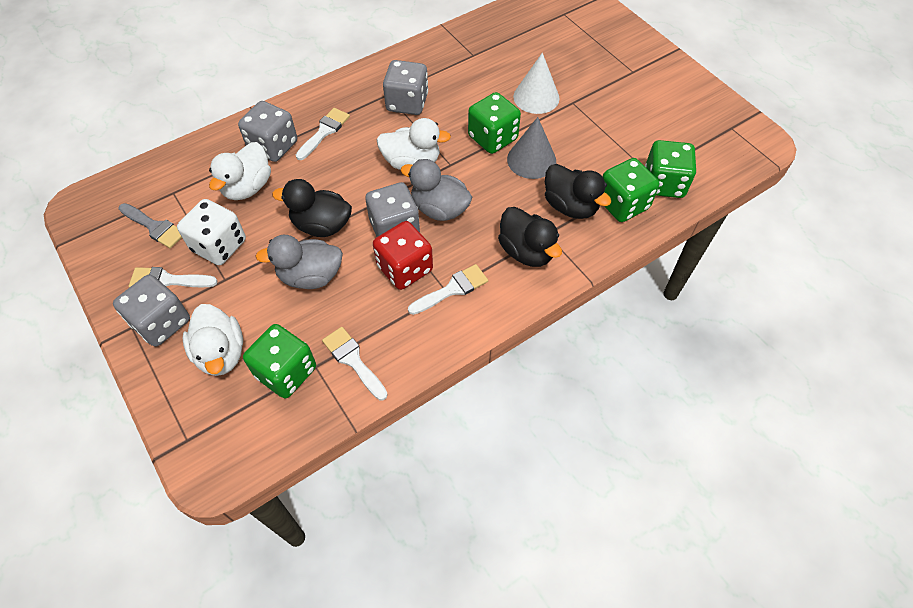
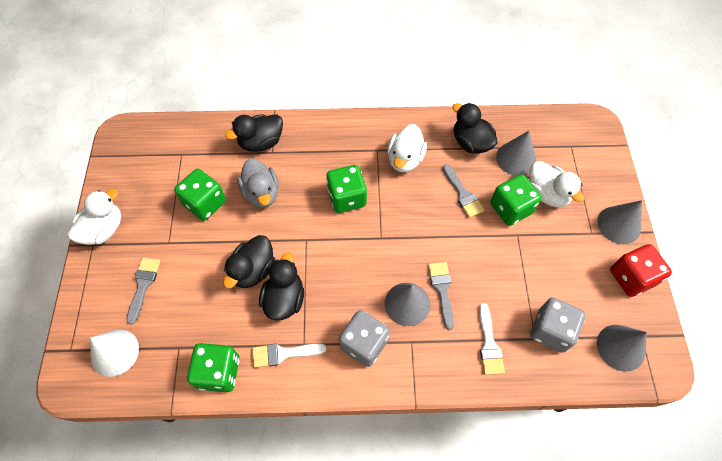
black duck: [272,179,352,237] [498,207,562,267] [545,164,611,219] = 3 -> [223,235,275,288] [225,114,283,152] [259,253,304,320] [452,103,498,154] = 4
grey brush: [118,203,182,248] = 1 -> [126,258,160,325] [428,262,454,330] [443,164,484,218] = 3
grey cone: [507,117,556,179] = 1 -> [385,283,430,326] [496,131,536,176] [597,200,642,244] [597,325,647,372] = 4
grey dice: [113,275,190,347] [238,101,297,162] [365,182,420,237] [383,60,428,115] = 4 -> [339,310,390,367] [530,297,586,353] = 2
grey duck: [255,235,343,289] [400,159,472,221] = 2 -> [238,158,279,208] = 1
white brush: [129,267,218,288] [296,108,350,160] [322,327,388,400] [408,264,488,315] = 4 -> [252,344,326,368] [479,303,505,375] = 2
white dice: [177,199,246,265] = 1 -> none = 0

